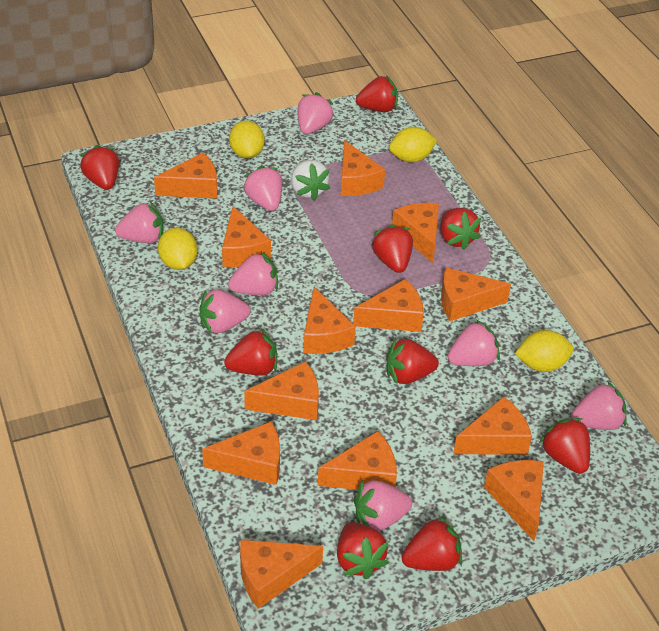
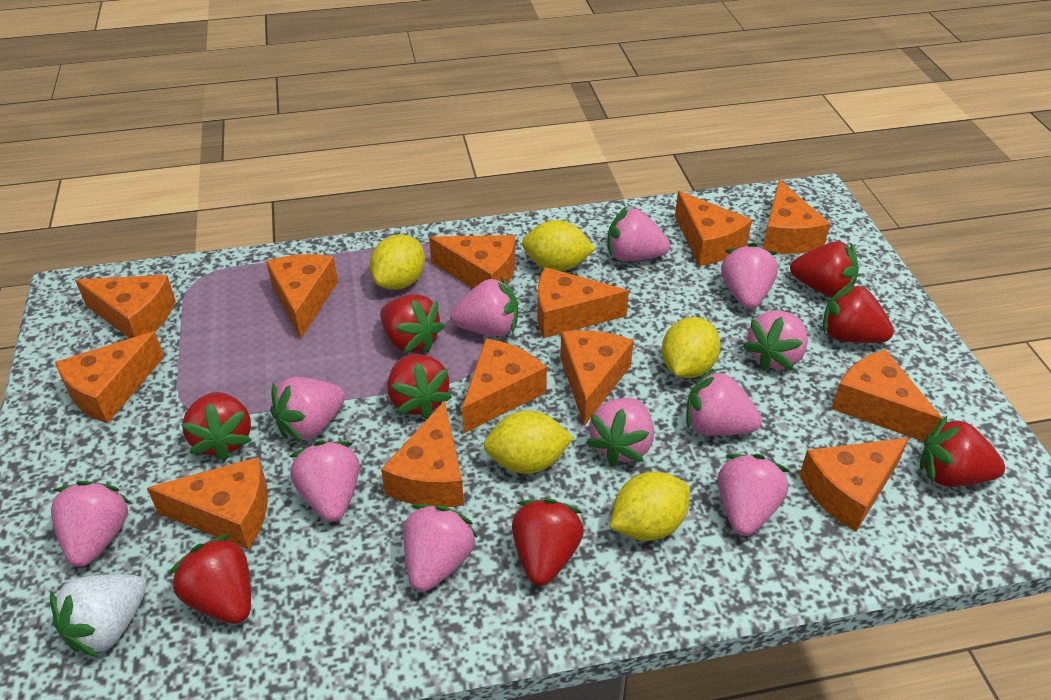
pink strawberry: [115,201,163,243] [199,290,251,334] [228,252,278,295] [243,166,282,211] [297,92,334,134] [354,480,412,531] [448,319,500,366] [571,381,627,430] = 8 -> [51,481,132,567] [270,377,345,443] [289,440,360,522] [404,504,478,591] [450,277,518,336] [586,398,654,466] [608,207,670,261] [686,368,762,436] [718,454,789,536] [721,243,778,309] [743,311,808,371] = 11
red strawberry: [80,145,119,190] [224,328,277,375] [337,522,389,579] [356,75,398,112] [371,224,413,273] [386,338,439,384] [401,516,462,571] [441,208,481,250] [539,418,590,474] = 9 -> [169,534,251,624] [181,392,252,461] [380,294,445,353] [388,354,452,419] [512,498,584,586] [790,241,859,297] [823,282,894,343] [920,416,1005,487] = 8
yellow lemon: [158,227,198,270] [229,121,265,159] [389,127,437,162] [515,330,574,372] = 4 -> [370,234,425,290] [484,411,574,474] [522,220,595,271] [610,472,690,541] [662,317,721,378] = 5

